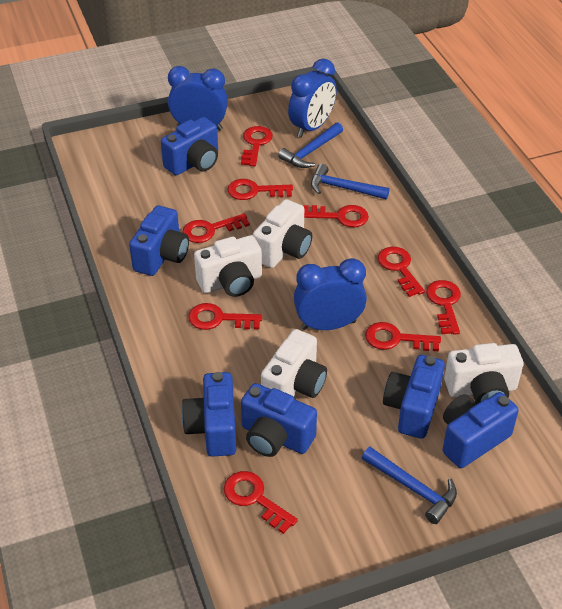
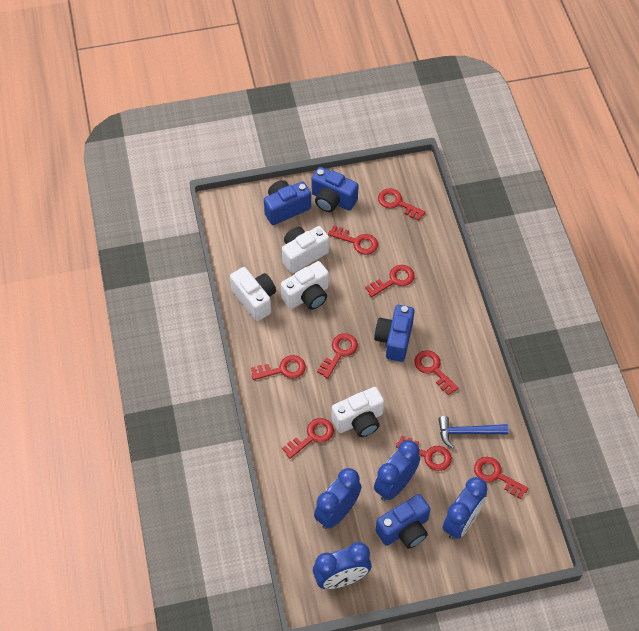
blue camera: [129,205,189,276] [161,117,218,175] [181,372,236,457] [241,383,317,457] [383,355,445,439] [443,392,519,468] = 6 -> [264,180,311,225] [312,167,359,212] [374,305,414,362] [376,494,430,549] = 4
blue clock: [168,66,228,131] [288,59,337,138] [294,258,367,330] = 3 -> [313,542,371,589] [314,468,362,529] [374,440,420,501] [443,477,488,540] = 4
blue hammer: [278,122,343,168] [311,164,389,199] [362,447,457,524] = 3 -> [439,416,509,449] = 1

